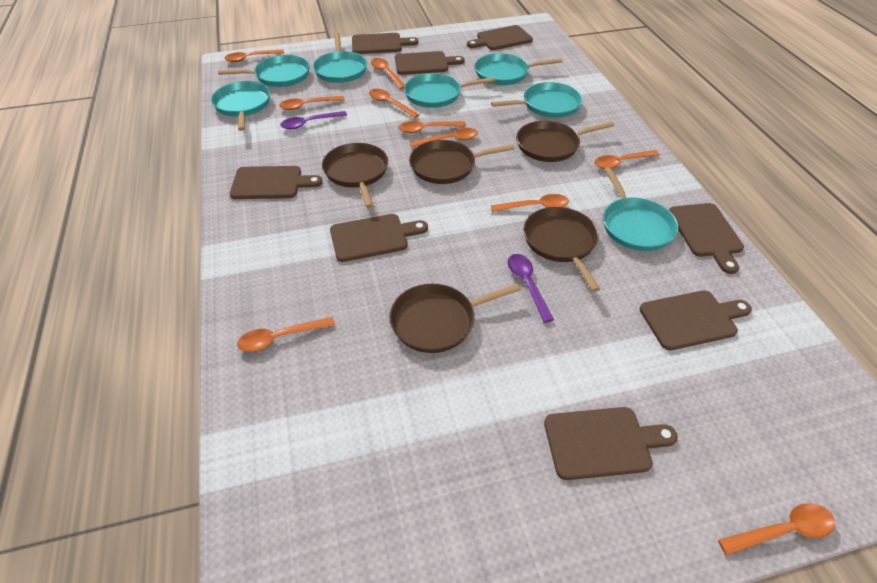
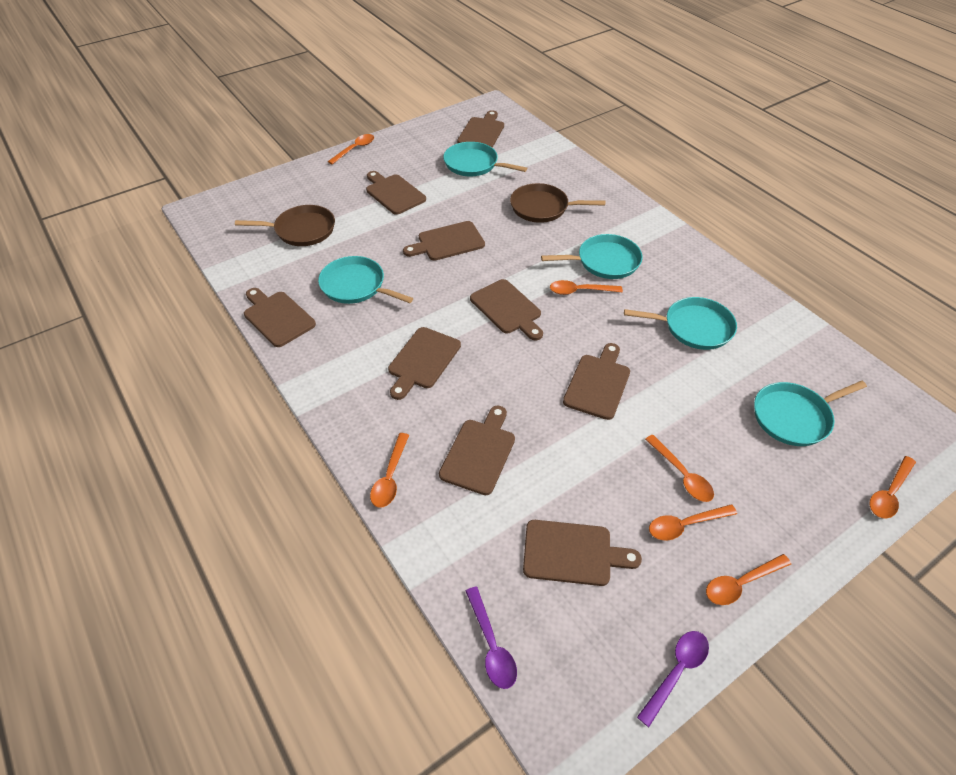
brown cutting board: [230,166,323,199] [330,214,428,262] [352,33,418,54] [395,51,465,75] [467,25,533,50] [544,407,678,480] [639,290,752,351] [669,203,744,274] = 8 -> [244,288,316,347] [366,171,426,215] [388,327,461,400] [403,221,485,261] [439,405,515,495] [457,110,504,148] [470,279,543,340] [523,520,642,586] [563,343,630,420] = 9
brown pan: [322,143,388,208] [389,284,521,353] [409,140,514,184] [516,121,614,162] [523,207,600,292] = 5 -> [235,205,335,246] [510,183,605,223] = 2
orange spoon: [224,50,284,62] [237,317,335,352] [279,96,345,110] [369,89,419,118] [371,58,405,89] [399,121,466,133] [410,128,478,147] [491,194,569,212] [595,150,660,169] [718,503,835,555] = 10 -> [328,134,374,165] [370,433,409,508] [550,280,623,295] [645,435,714,502] [649,504,737,540] [706,554,791,605] [870,456,916,519] = 7
turquoise pan: [211,81,270,131] [218,55,310,87] [313,32,367,83] [404,73,496,108] [474,53,563,85] [491,82,582,118] [603,167,678,251] = 7 -> [318,256,413,304] [443,142,527,176] [541,234,643,279] [624,297,737,350] [754,381,867,446] = 5

